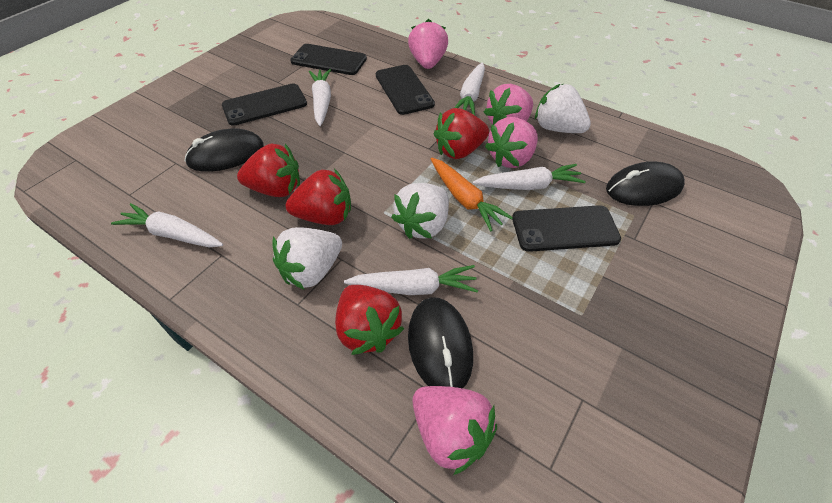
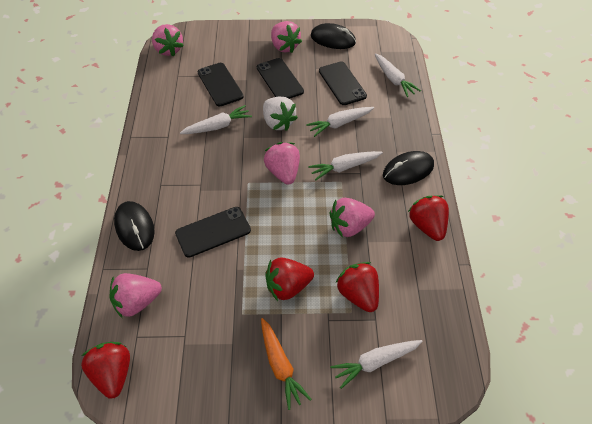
pink strawberry: [408,19,448,69] [413,386,497,475] [484,84,533,125] [485,117,538,168] = 4 -> [110,273,162,318] [152,24,184,57] [264,142,300,185] [271,21,302,53] [329,198,375,238] = 5
white strawberry: [272,227,342,290] [391,183,449,239] [535,84,591,133] = 3 -> [263,97,298,131] = 1

